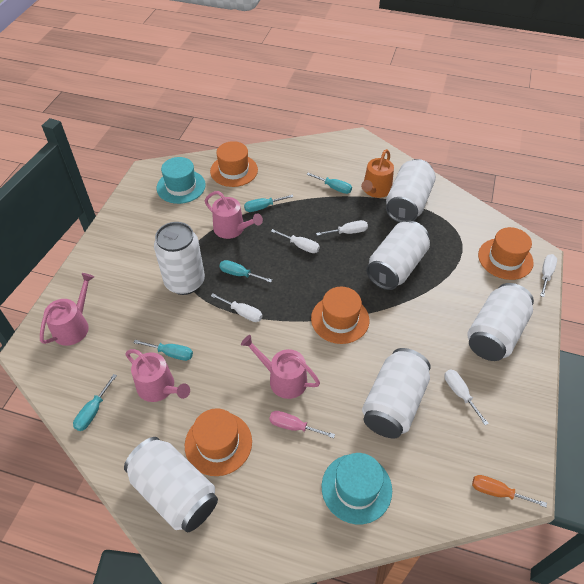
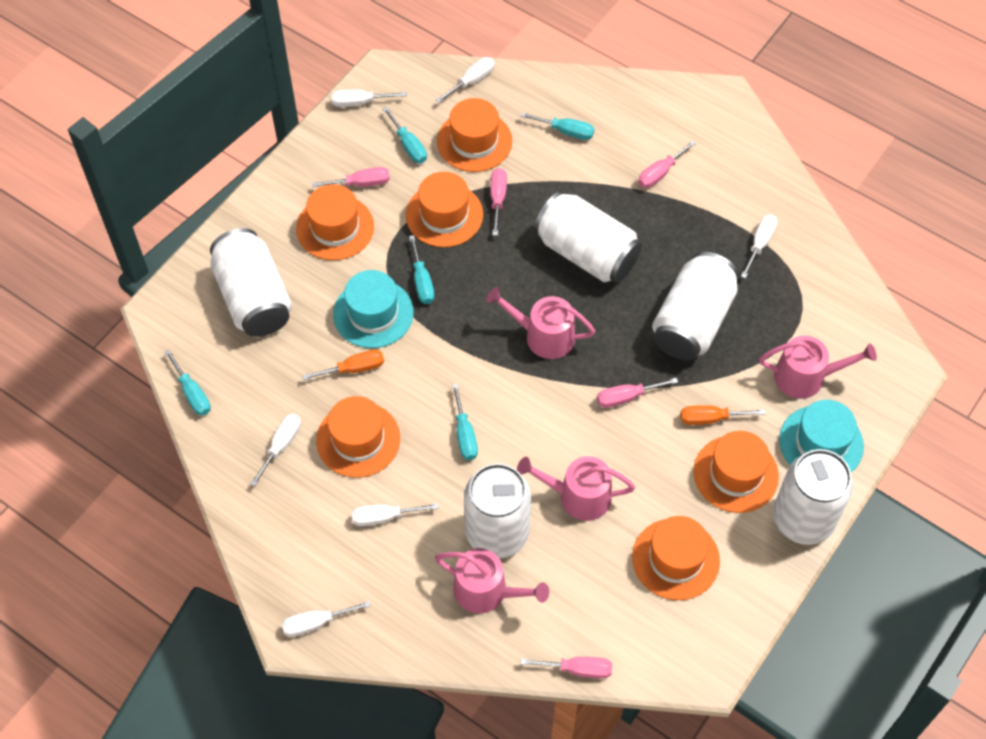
orange hat: [185,408,252,476] [210,141,258,187] [311,287,369,344] [478,227,534,280] = 4 -> [296,184,374,260] [316,396,400,478] [406,172,483,247] [437,98,512,172] [632,516,720,600] [693,431,779,513] = 6
orange screwdriver: [472,475,547,507] = 1 -> [302,350,384,380] [680,405,765,425] = 2
orange watering can: [361,149,394,198] = 1 -> none = 0
pink screwdriver: [269,411,335,438] = 1 -> [312,167,390,187] [491,168,507,236] [520,657,612,678] [597,378,678,408] [638,140,697,188] = 5
white can: [124,437,218,533] [154,222,205,295] [362,348,431,438] [366,221,430,290] [386,159,436,223] [468,283,534,361] = 6 -> [210,228,292,337] [464,463,531,559] [534,191,642,283] [652,252,739,360] [773,449,853,545] = 5
white screwdriver: [211,294,263,322] [271,229,320,253] [316,220,368,236] [444,370,489,425] [540,254,557,297] = 5 -> [250,414,301,486] [282,601,371,637] [331,89,407,107] [352,503,439,526] [436,57,495,103] [741,215,777,279] = 6

